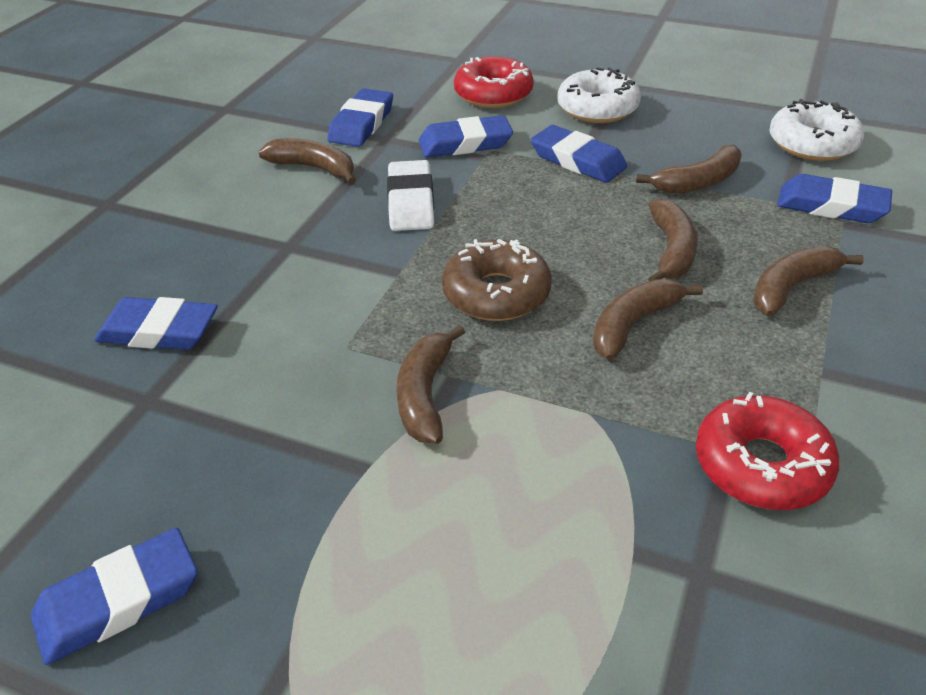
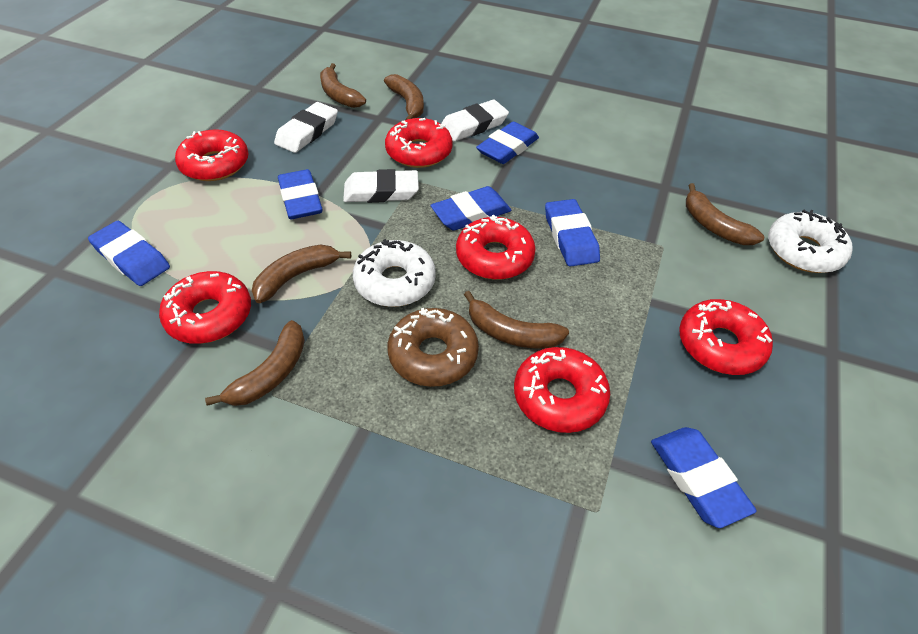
red donut: [454,56,534,108] [696,392,839,510] = 2 -> [159,271,251,344] [175,129,249,181] [385,118,453,168] [456,215,536,280] [514,347,610,433] [679,299,773,375] = 6
white eraser: [387,160,434,231] = 1 -> [274,102,338,153] [343,169,419,203] [441,100,509,142] = 3

